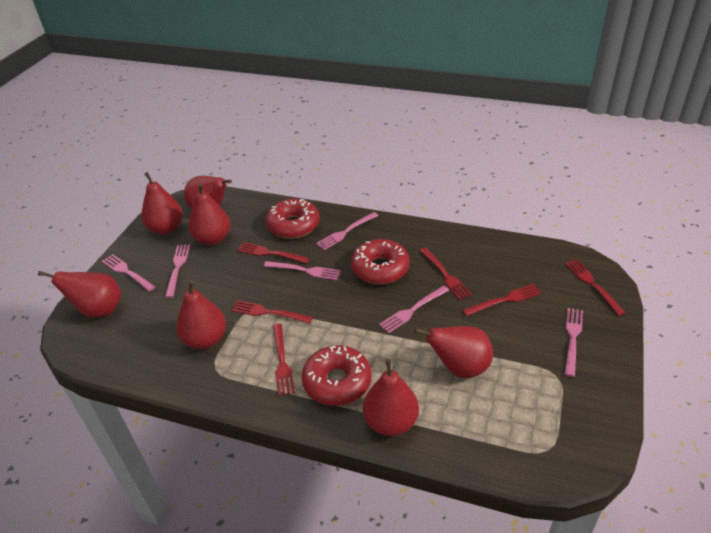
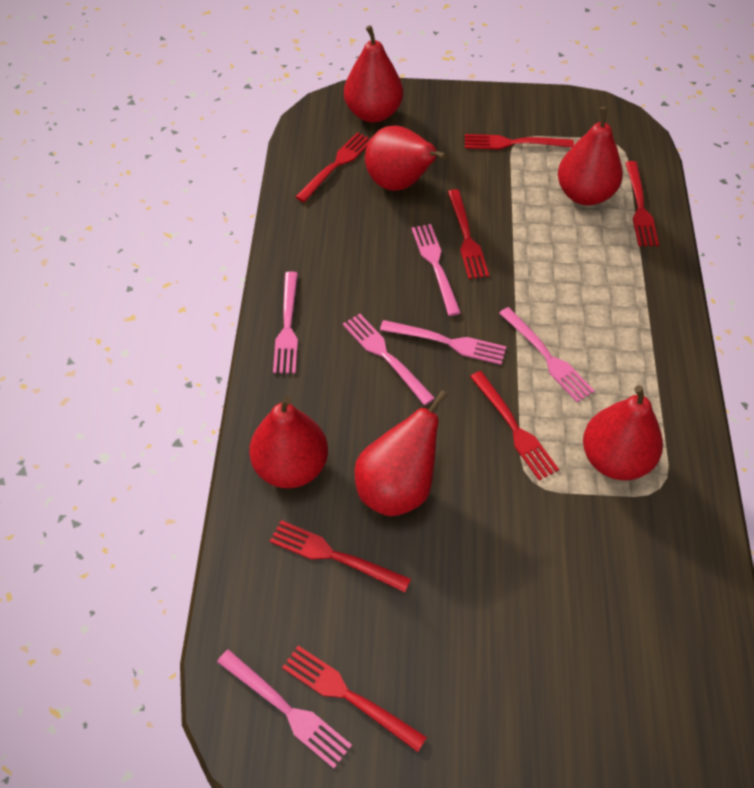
red donut: [266,199,320,239] [302,345,372,406] [351,239,410,284] = 3 -> none = 0
red fork: [231,300,313,323] [237,242,310,264] [273,324,295,396] [419,247,472,300] [462,284,542,316] [565,259,625,316] = 6 -> [270,520,411,593] [282,646,427,752] [296,132,371,202] [448,189,489,279] [465,134,574,150] [470,371,559,480] [625,161,659,246] = 7
red pear: [38,271,121,318] [141,172,183,235] [176,280,226,349] [184,176,232,209] [188,183,230,245] [363,359,419,436] [414,326,493,378] = 7 -> [249,396,328,488] [344,25,403,123] [354,390,447,516] [365,126,447,191] [558,107,623,206] [583,385,663,480] = 6

